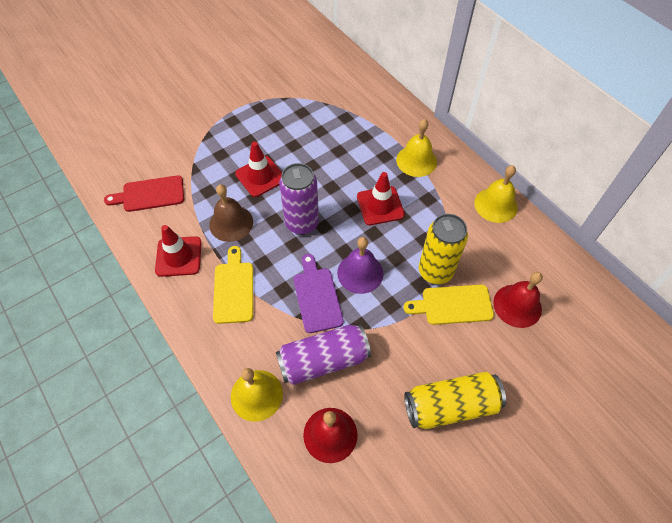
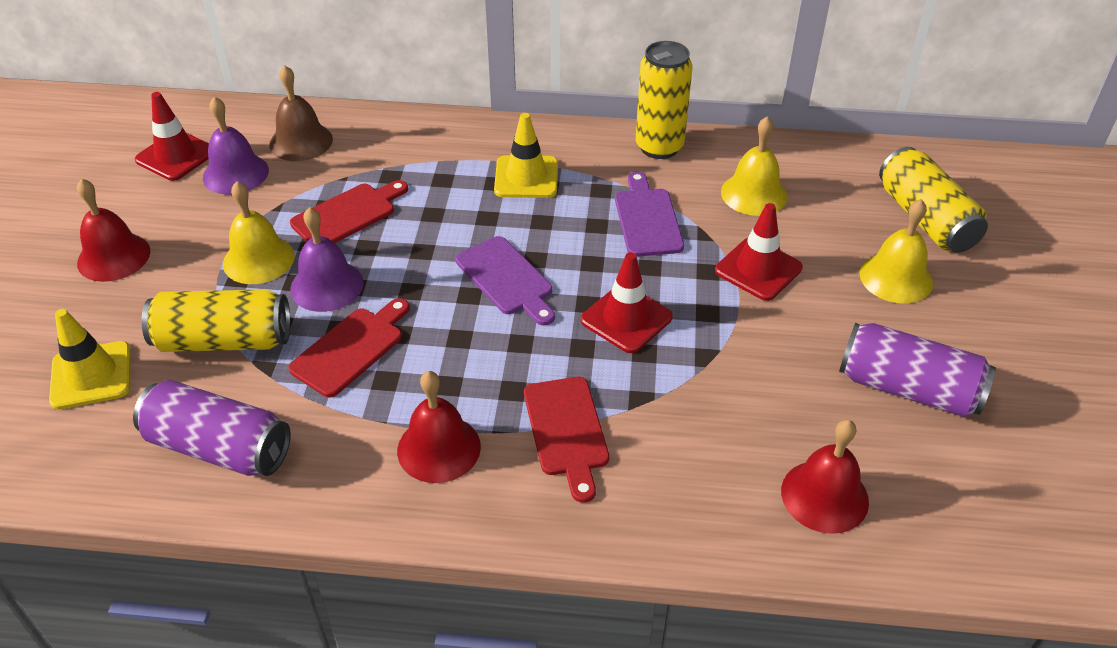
purple bell: [337,237,384,294] = 1 -> [203,96,269,195] [290,207,364,312] = 2
purple cutting board: [294,254,344,333] = 1 -> [456,236,555,325] [615,171,684,257] = 2
red bell: [303,408,358,463] [493,272,543,328] = 2 -> [77,178,150,282] [397,371,481,483] [781,419,869,534] = 3
red cutting board: [104,175,184,212] = 1 -> [288,298,410,398] [290,180,408,243] [524,377,609,503] = 3
yellow can: [404,372,506,429] [419,214,468,284] = 2 -> [142,289,290,352] [636,41,693,159] [879,147,988,253] = 3
yellow cutting board: [213,246,253,324] [404,285,494,325] = 2 -> none = 0
yellow traffic cone: none = 0 -> [49,309,131,409] [494,113,558,198] = 2

